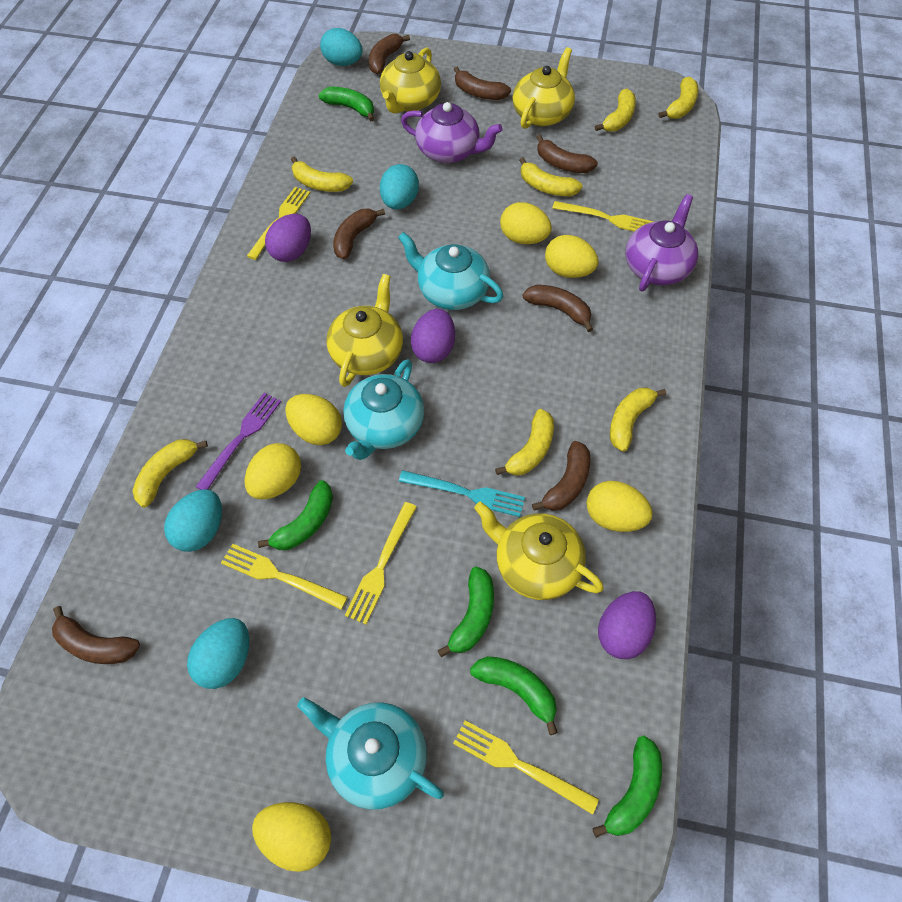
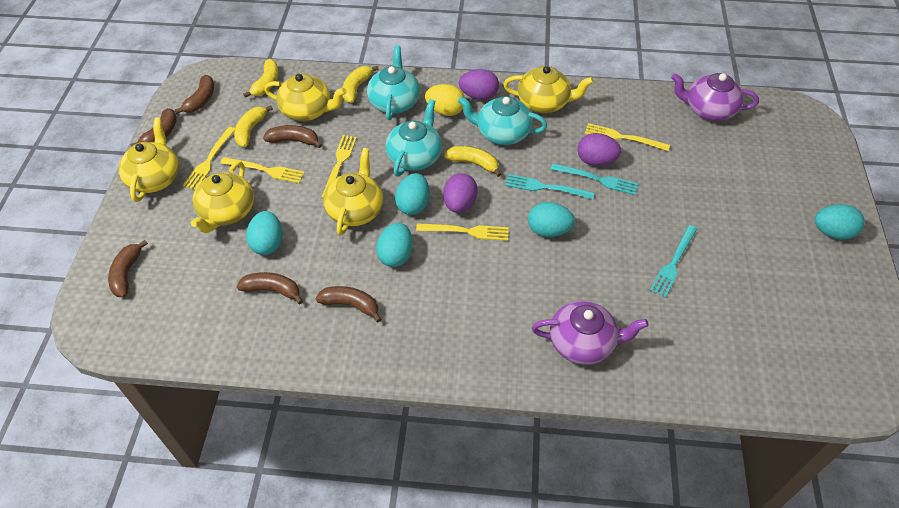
brown banana: [52,606,140,664] [333,209,385,260] [369,34,410,74] [454,67,511,100] [523,285,593,332] [532,441,590,511] [536,135,598,173] = 7 -> [108,240,148,297] [130,108,177,147] [175,75,214,114] [237,272,303,304] [263,125,322,148] [316,286,381,322] = 6
green banana: [258,480,333,550] [319,87,374,121] [437,567,494,658] [470,656,558,735] [592,736,662,838] = 5 -> none = 0
purple fork: [195,393,281,490] = 1 -> none = 0
turquoise egg: [164,489,222,552] [187,618,249,689] [320,28,363,66] [380,164,419,210] = 4 -> [246,211,283,255] [376,223,413,267] [395,173,430,215] [528,202,575,237] [815,204,865,240] = 5
turquoise fork: [399,470,525,517] = 1 -> [505,174,595,199] [550,163,638,195] [650,225,697,298] = 3
yellow banana: [132,439,208,508] [291,156,353,192] [495,409,554,476] [519,157,583,196] [595,89,636,132] [610,388,666,452] [658,77,699,119] = 7 -> [234,105,273,147] [243,59,278,98] [343,66,378,103] [444,146,501,177] = 4
yellow egg: [245,443,301,499] [252,802,331,872] [285,394,342,445] [500,202,552,244] [545,235,598,278] [587,481,653,532] = 6 -> [425,84,465,116] = 1
yellow teapot: [326,274,403,387] [380,47,441,114] [474,502,604,600] [513,47,575,129] = 4 -> [119,118,179,202] [191,161,254,233] [264,73,346,121] [323,148,383,235] [503,66,594,113] = 5

